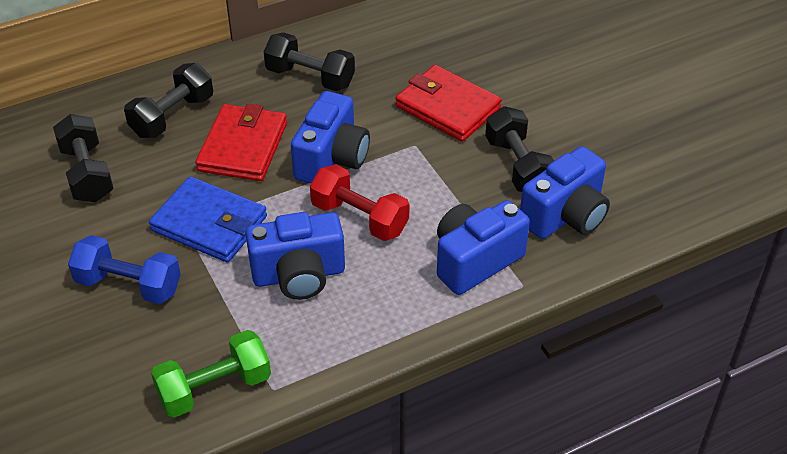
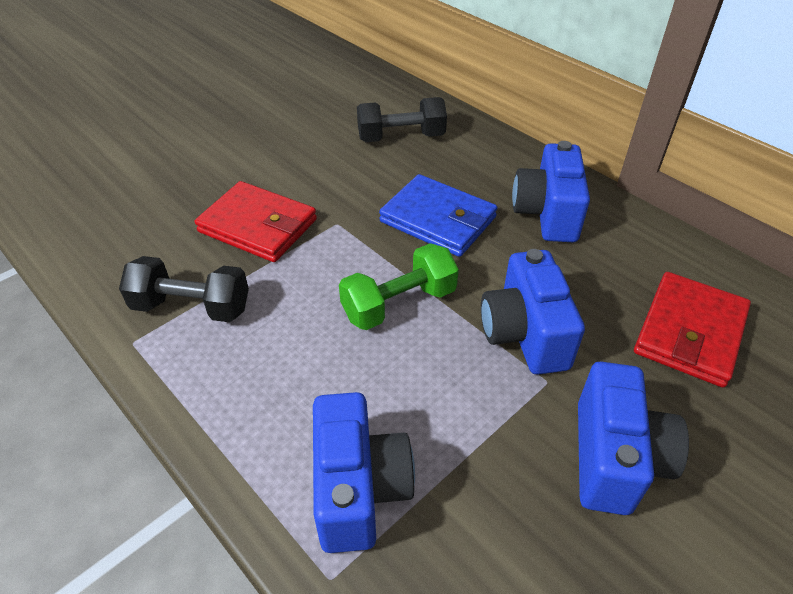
black dumbbell: [53,114,114,202] [124,63,213,138] [264,32,355,91] [485,106,554,192] = 4 -> [119,256,249,322] [357,97,447,142] = 2
blue dumbbell: [68,235,181,304] = 1 -> none = 0
red dumbbell: [310,164,409,241] = 1 -> none = 0

